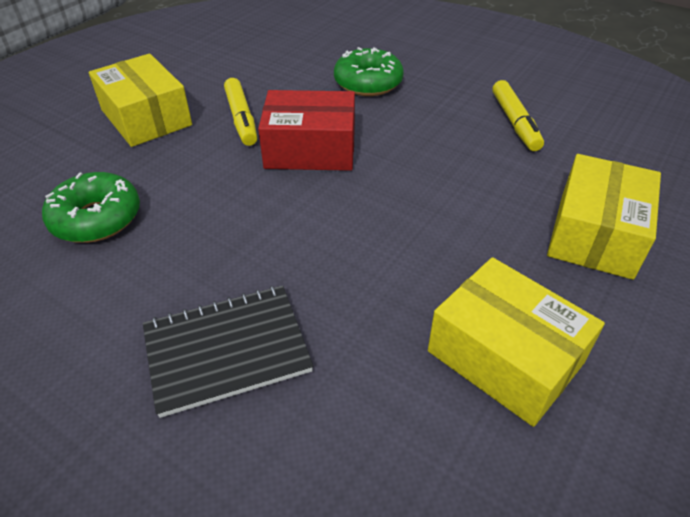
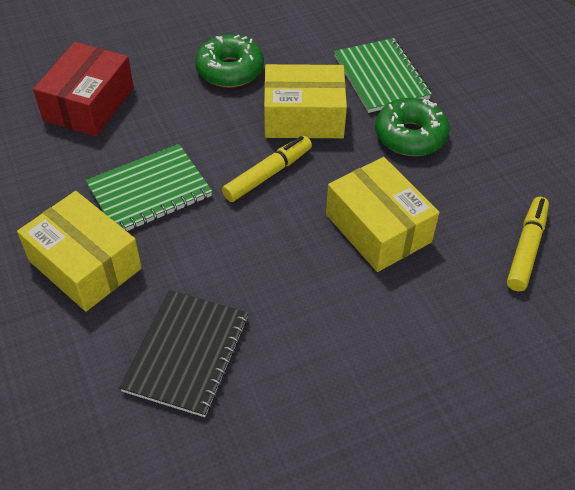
green notebook: none = 0 -> [86,144,212,231] [334,38,432,113] = 2

